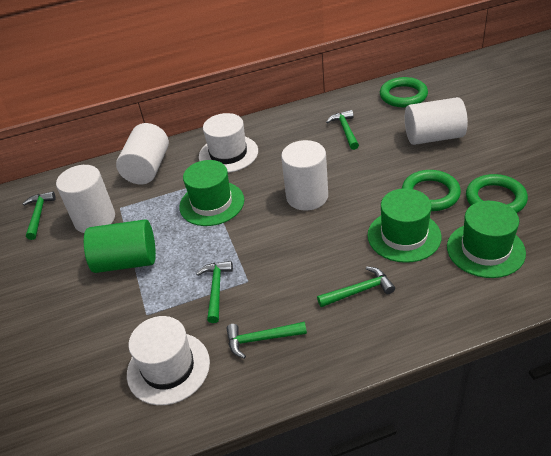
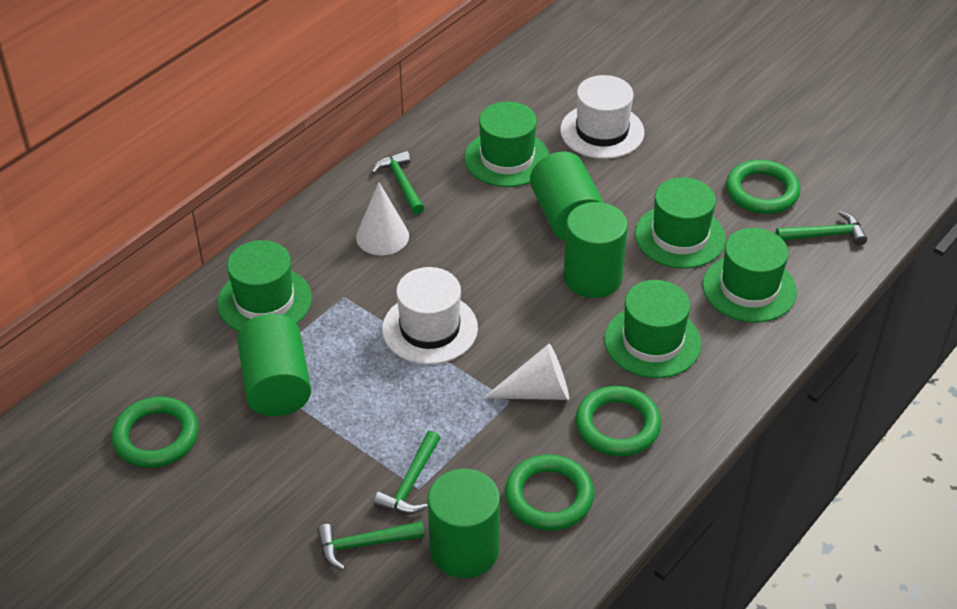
green cylinder: [84,219,156,273] = 1 -> [237,314,311,416] [428,469,500,578] [530,152,604,241] [564,202,628,298] = 4
green hammer: [23,191,56,240] [196,261,233,323] [226,322,307,359] [317,266,395,307] [326,110,359,150] = 5 -> [317,521,425,571] [372,151,424,215] [374,431,440,514] [776,211,867,246] = 4
green hat: [179,160,244,226] [367,188,442,263] [447,201,526,278] = 3 -> [217,240,312,332] [465,102,550,187] [604,280,702,378] [635,177,726,269] [703,228,797,323] = 5
green ring: [380,77,428,107] [402,170,461,211] [466,174,528,213] = 3 -> [111,397,199,468] [505,454,594,531] [575,386,661,456] [726,160,800,214] = 4
white cone: none = 0 -> [356,183,409,255] [483,344,569,400] = 2
white cylinder: [56,165,115,233] [116,123,169,184] [281,140,328,210] [405,97,468,145] = 4 -> none = 0

